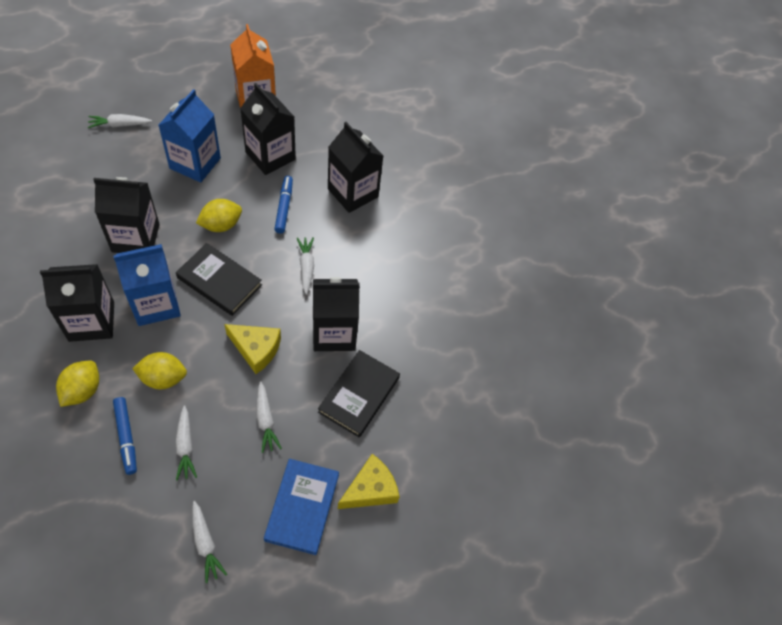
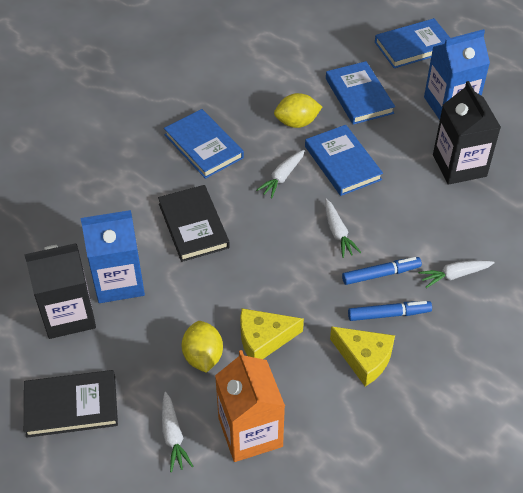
black carton: [40,264,114,342] [93,177,160,253] [240,83,296,175] [313,277,360,351] [328,122,383,213] = 5 -> [24,243,96,339] [433,81,501,185] = 2
blue book: [264,459,339,555] = 1 -> [164,109,244,179] [305,125,383,196] [326,61,395,125] [375,18,450,68] = 4
white carrot: [88,114,152,128] [175,405,197,480] [192,501,227,583] [256,381,282,453] [297,237,314,295] = 5 -> [162,392,193,472] [256,150,305,198] [325,199,361,258] [418,260,495,288] = 4
yellow lemon: [56,361,99,407] [132,352,187,389] [196,199,242,232] = 3 -> [182,321,223,373] [274,93,322,128] = 2

